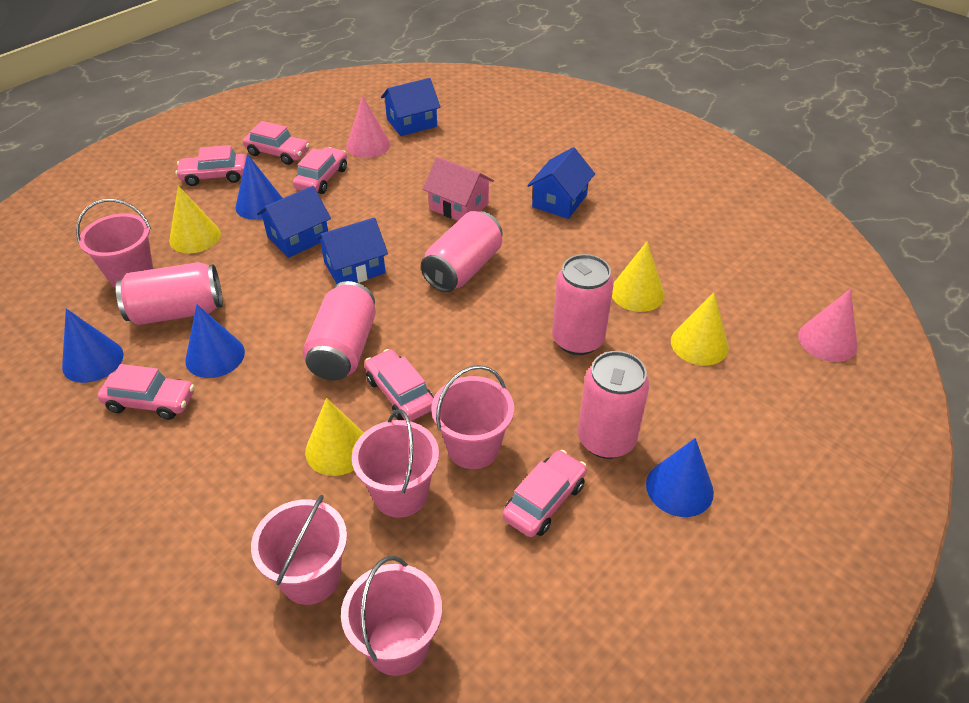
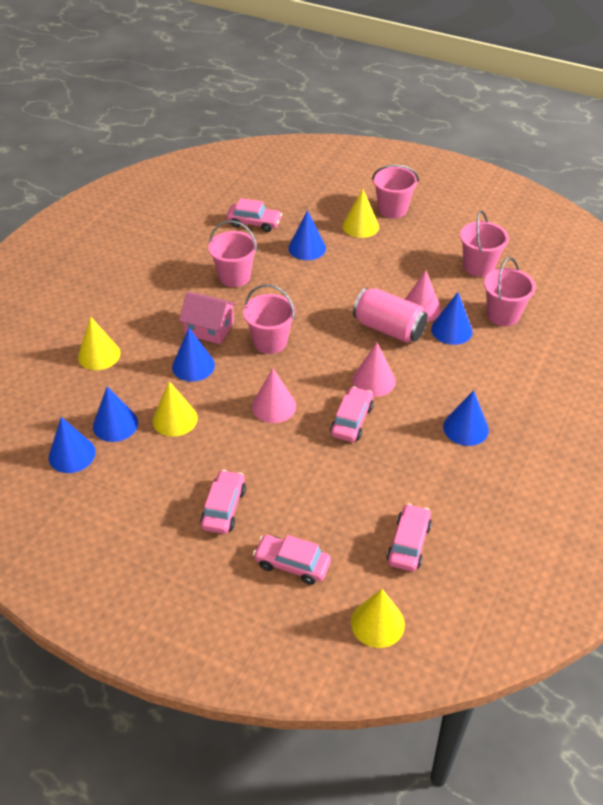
blue cone: [62,309,124,383] [185,304,245,378] [235,154,283,220] [646,438,714,517] = 4 -> [49,417,96,473] [93,387,138,442] [172,328,215,382] [288,210,326,260] [431,292,472,345] [443,390,489,446] = 6
blue house: [257,186,331,258] [316,218,388,284] [381,78,441,136] [527,147,595,219] = 4 -> none = 0
pink can: [116,262,223,325] [302,281,376,380] [421,211,502,292] [552,254,614,355] [578,351,649,459] = 5 -> [353,288,428,343] = 1
pink car: [97,364,195,420] [175,145,246,186] [243,121,310,165] [293,147,347,194] [365,349,434,422] [502,450,587,537] = 6 -> [200,470,246,534] [227,198,282,232] [253,535,331,585] [330,386,374,442] [386,503,432,572] = 5
pink cone: [346,96,390,158] [798,289,857,362] = 2 -> [252,368,296,423] [352,343,396,397] [405,270,441,322] = 3

